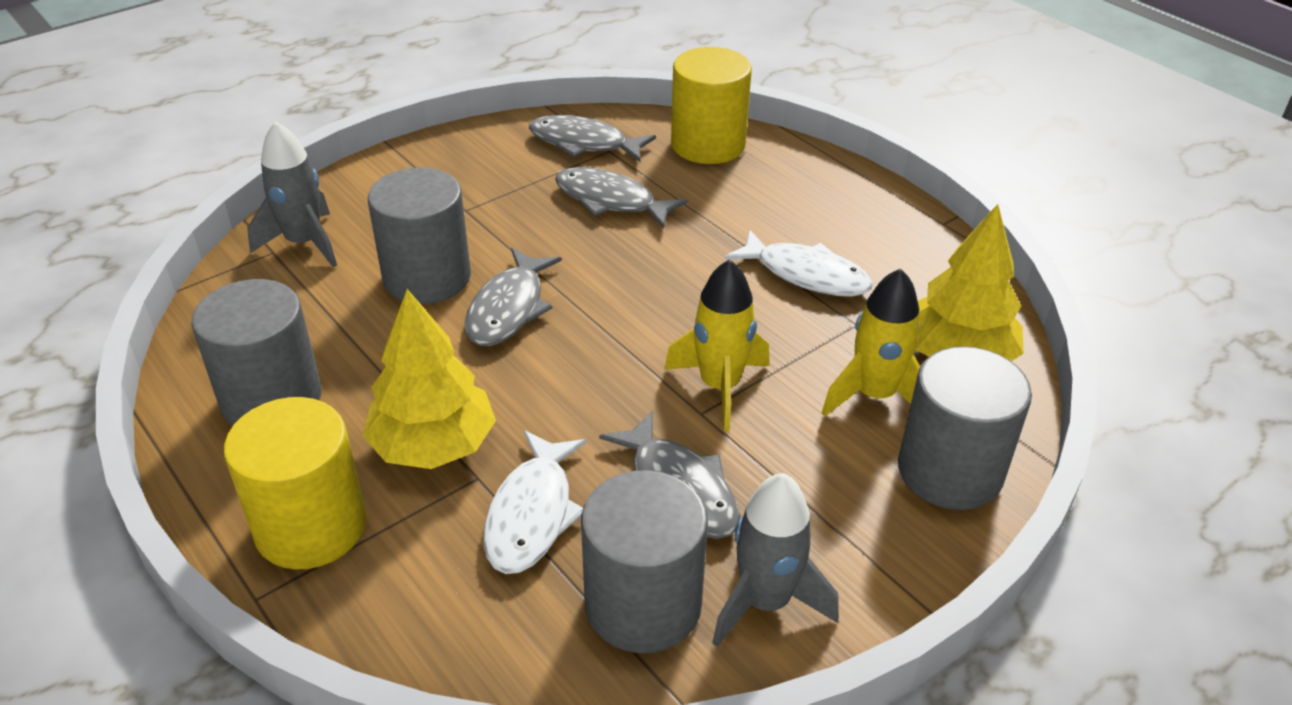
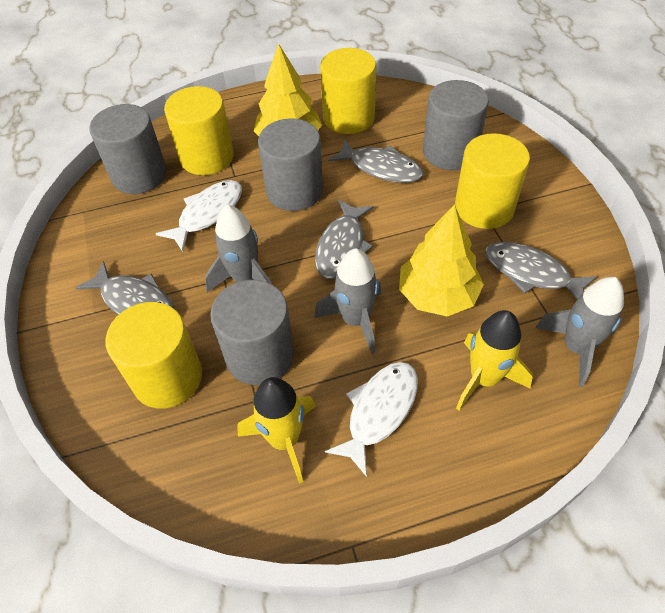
grey rocket: [247,121,337,267] [712,473,839,647] = 2 -> [205,205,272,293] [314,249,381,354] [535,277,624,387] = 3
yellow cylinder: [224,397,366,570] [671,47,752,164] = 2 -> [106,302,202,408] [164,86,234,175] [320,48,376,134] [455,133,530,229] = 4

